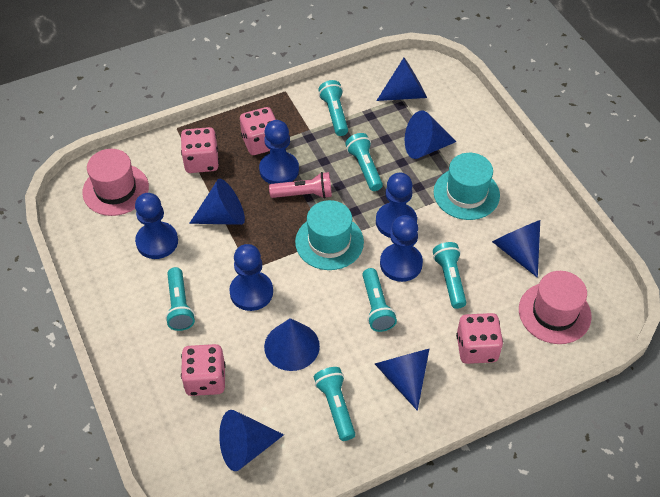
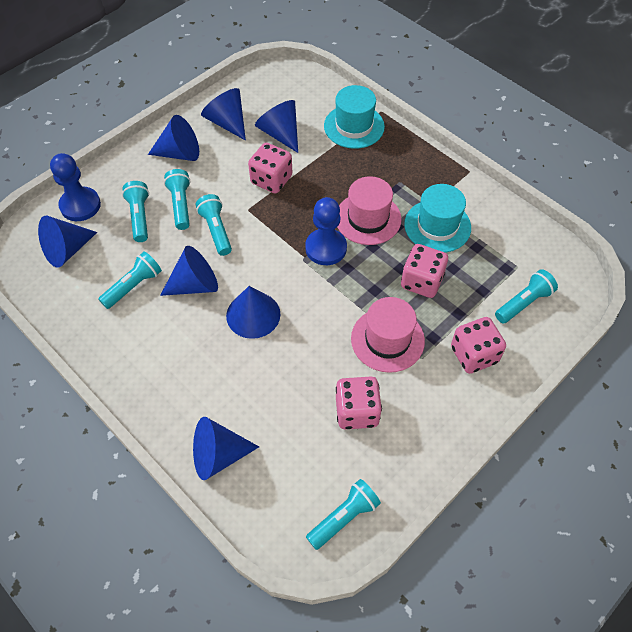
blue pawn: [135,193,178,259] [229,244,273,311] [259,120,299,184] [376,172,417,238] [380,215,423,282] = 5 -> [50,153,101,221] [305,197,347,265] = 2
pink flashlight: [269,172,332,199] = 1 -> none = 0

